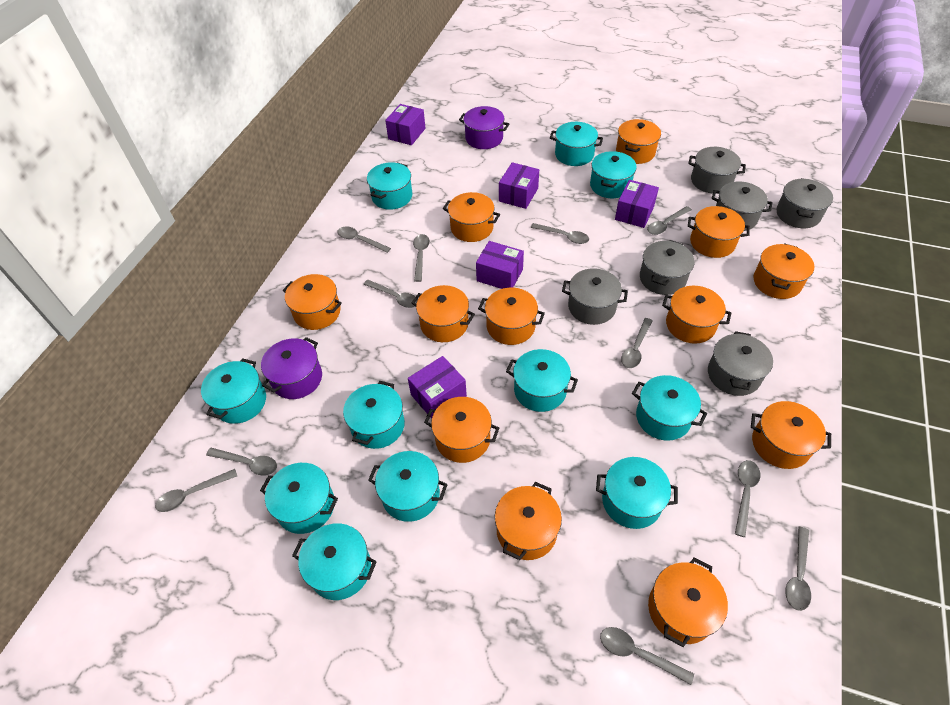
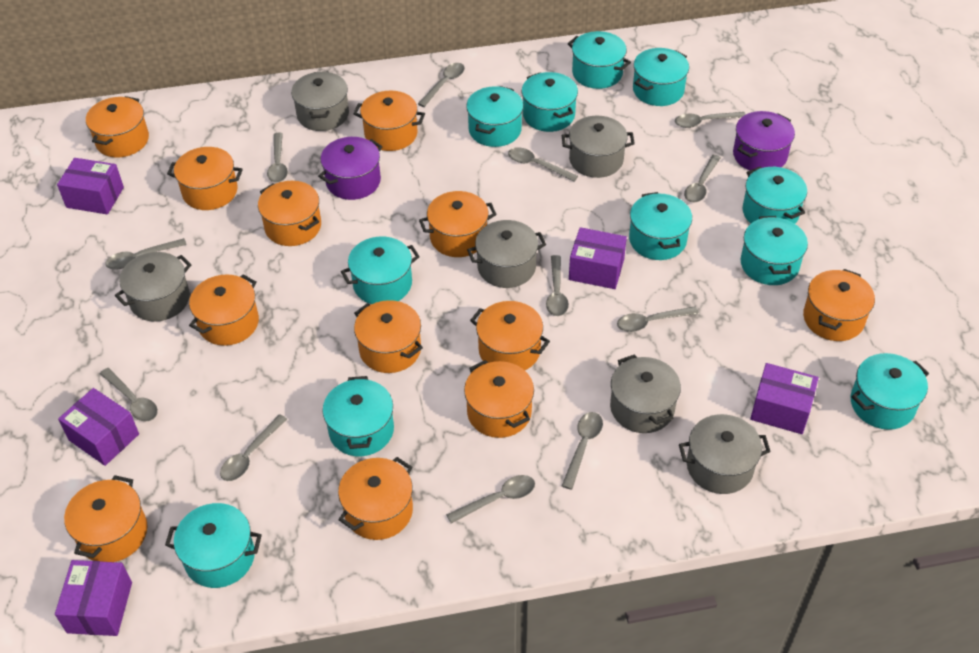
grey spoon: [155,469,237,512] [206,448,277,476] [337,226,391,253] [363,280,418,308] [413,234,430,282] [531,223,589,244] [600,627,694,685] [621,318,652,368] [647,206,692,235] [735,460,760,537] [785,527,811,611] = 11 -> [100,368,158,422] [105,238,187,270] [220,414,287,481] [267,132,288,183] [418,63,465,107] [446,475,535,523] [508,147,578,182] [546,255,569,316] [562,412,603,490] [617,306,699,332] [675,112,746,128] [684,155,721,203] = 12

